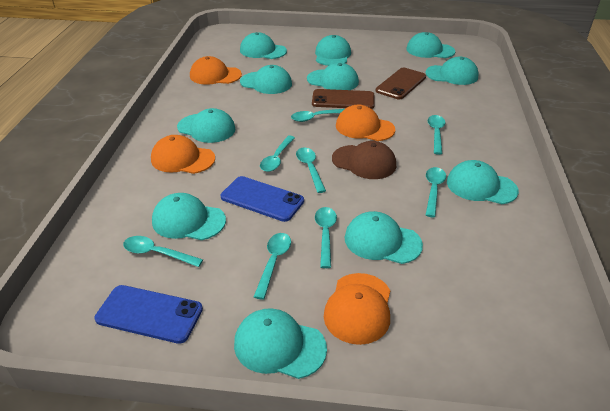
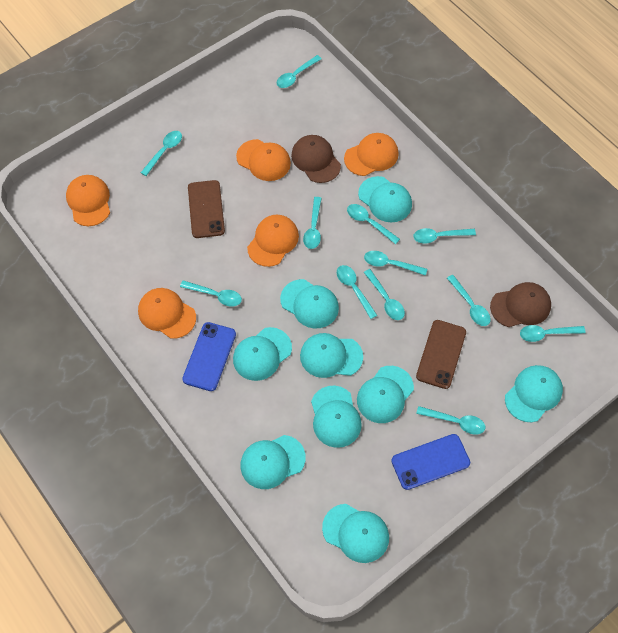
brown cap: [332,141,396,179] = 1 -> [291,135,341,183] [490,282,551,327] = 2
orange cap: [151,135,215,174] [190,56,242,85] [324,273,391,345] [336,105,395,141] = 4 -> [66,175,110,226] [138,288,196,339] [236,139,291,181] [247,215,299,267] [344,133,399,176] = 5
turquoise cap: [152,193,226,240] [177,108,236,143] [234,309,327,379] [240,32,287,59] [240,65,292,94] [307,63,359,90] [315,35,351,66] [345,211,423,264] [406,32,455,58] [425,57,479,85] [447,160,519,204] = 11 -> [233,327,292,381] [240,435,306,489] [280,279,339,329] [300,333,363,378] [311,386,362,448] [322,504,389,563] [357,366,414,423] [358,176,412,222] [505,365,563,422] = 9
turquoise spoon: [123,236,203,267] [254,233,291,300] [260,135,295,172] [291,109,344,122] [296,148,326,193] [315,207,337,268] [426,167,446,217] [428,115,445,155] = 8 -> [141,131,182,176] [180,280,242,306] [277,55,322,88] [303,197,322,249] [337,265,377,319] [347,204,400,244] [364,251,427,276] [364,269,405,320] [414,228,476,243] [416,406,485,435] [447,275,491,326] [520,325,586,342] = 12

